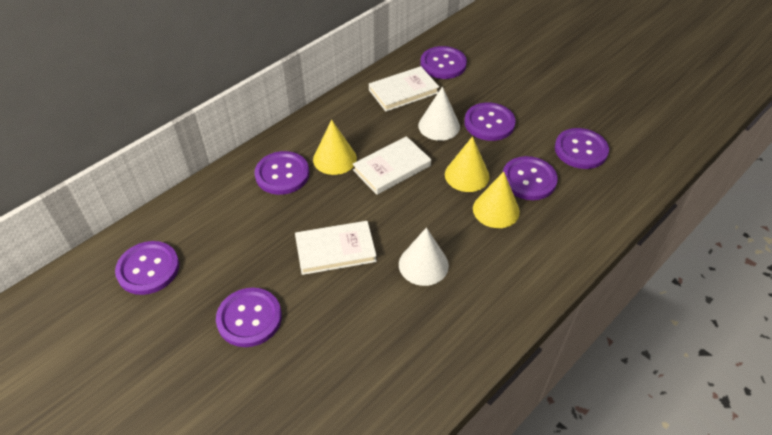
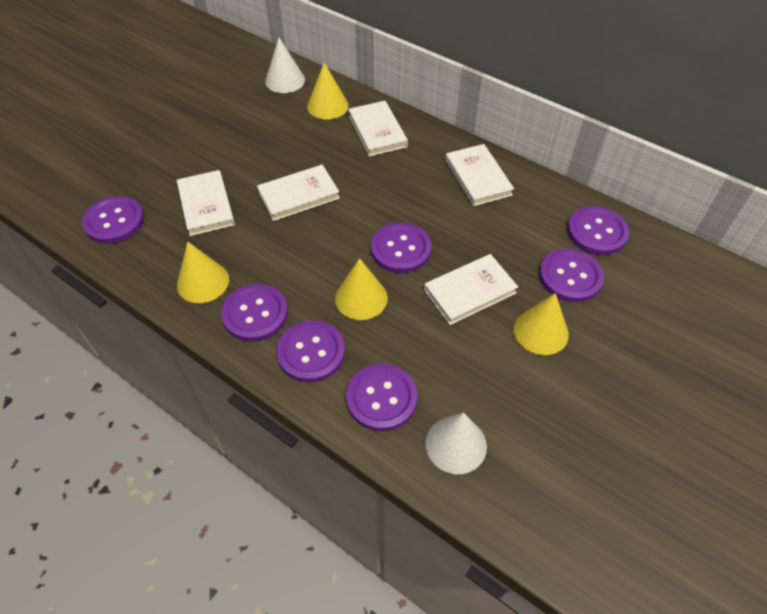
white book: [295,221,377,275] [353,136,431,195] [369,66,439,112] = 3 -> [177,170,235,236] [257,165,340,221] [348,101,408,157] [424,254,518,325] [445,144,514,206] = 5
yellow cone: [313,120,357,175] [445,136,490,192] [473,172,520,228] = 3 -> [177,242,229,303] [307,63,348,120] [335,258,388,320] [514,293,569,355] = 4

